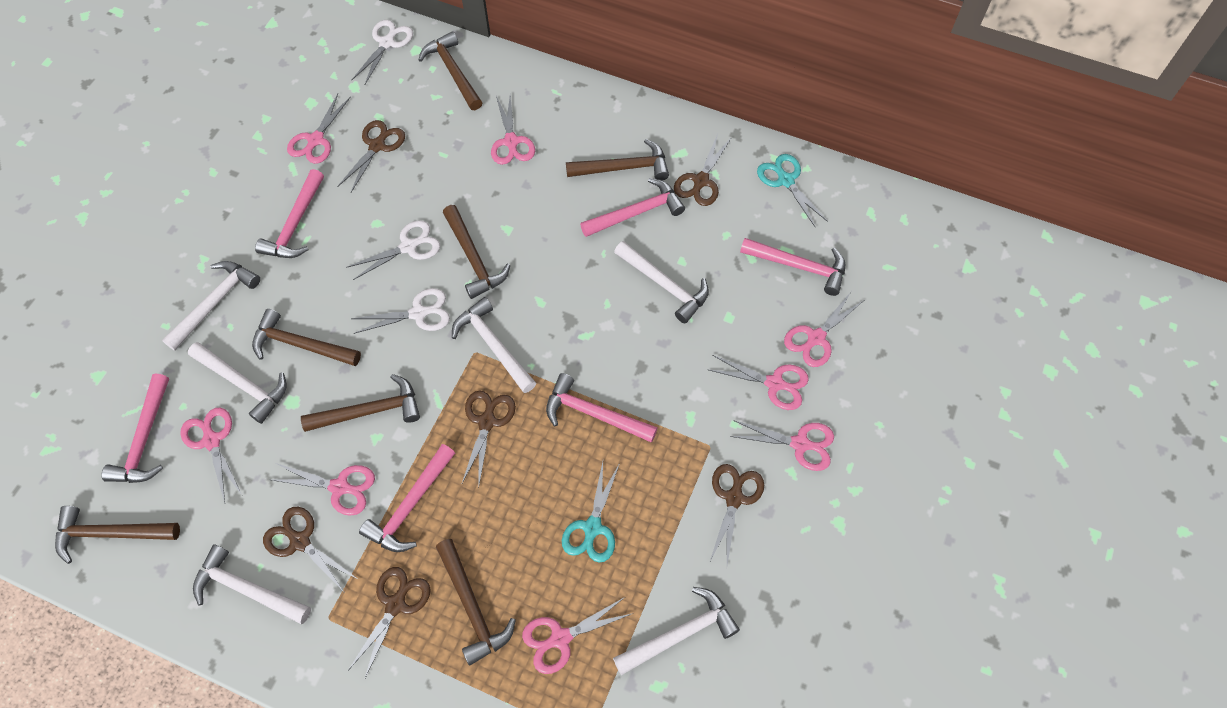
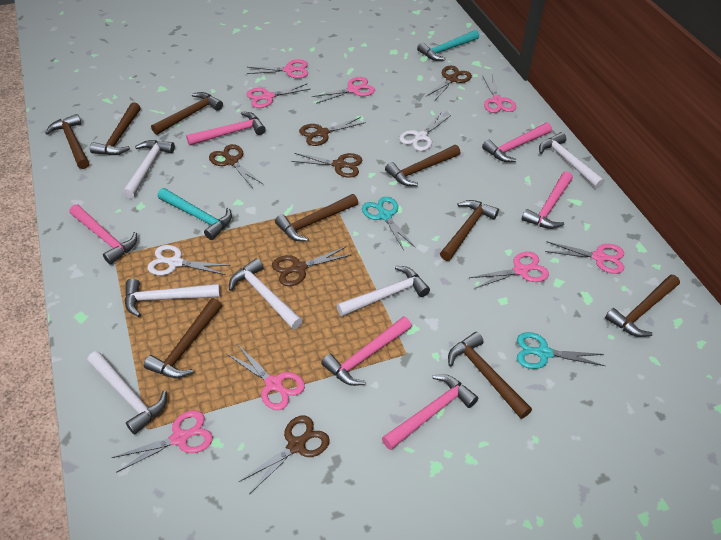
brown hammer: [55,506,180,564] [252,309,361,366] [301,374,420,432] [418,32,483,110] [436,539,516,666] [443,205,510,299] [566,139,669,180] = 7 -> [45,114,89,169] [90,102,141,155] [144,298,222,378] [151,92,223,135] [275,194,358,241] [385,145,460,186] [440,200,499,261] [448,332,532,419] [605,275,680,337] = 9
turquoise hammer: none = 0 -> [158,188,232,240] [417,30,479,61] = 2
white scissors: [346,220,440,280] [351,288,450,334] [352,20,413,84] = 3 -> [147,245,230,275] [399,113,451,151] = 2

